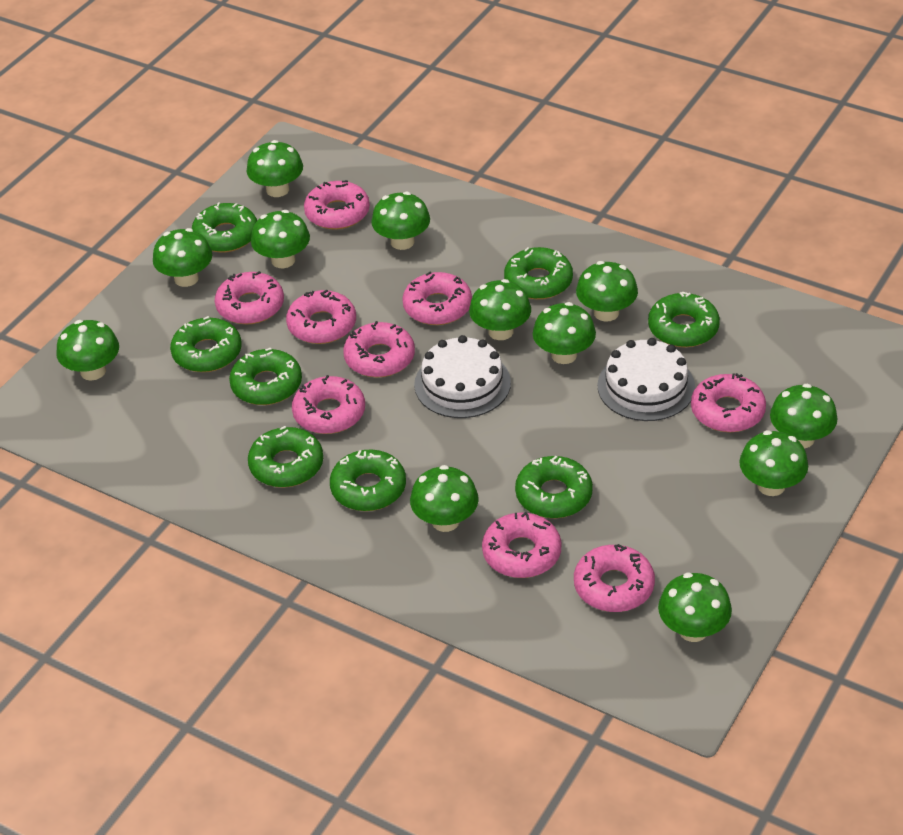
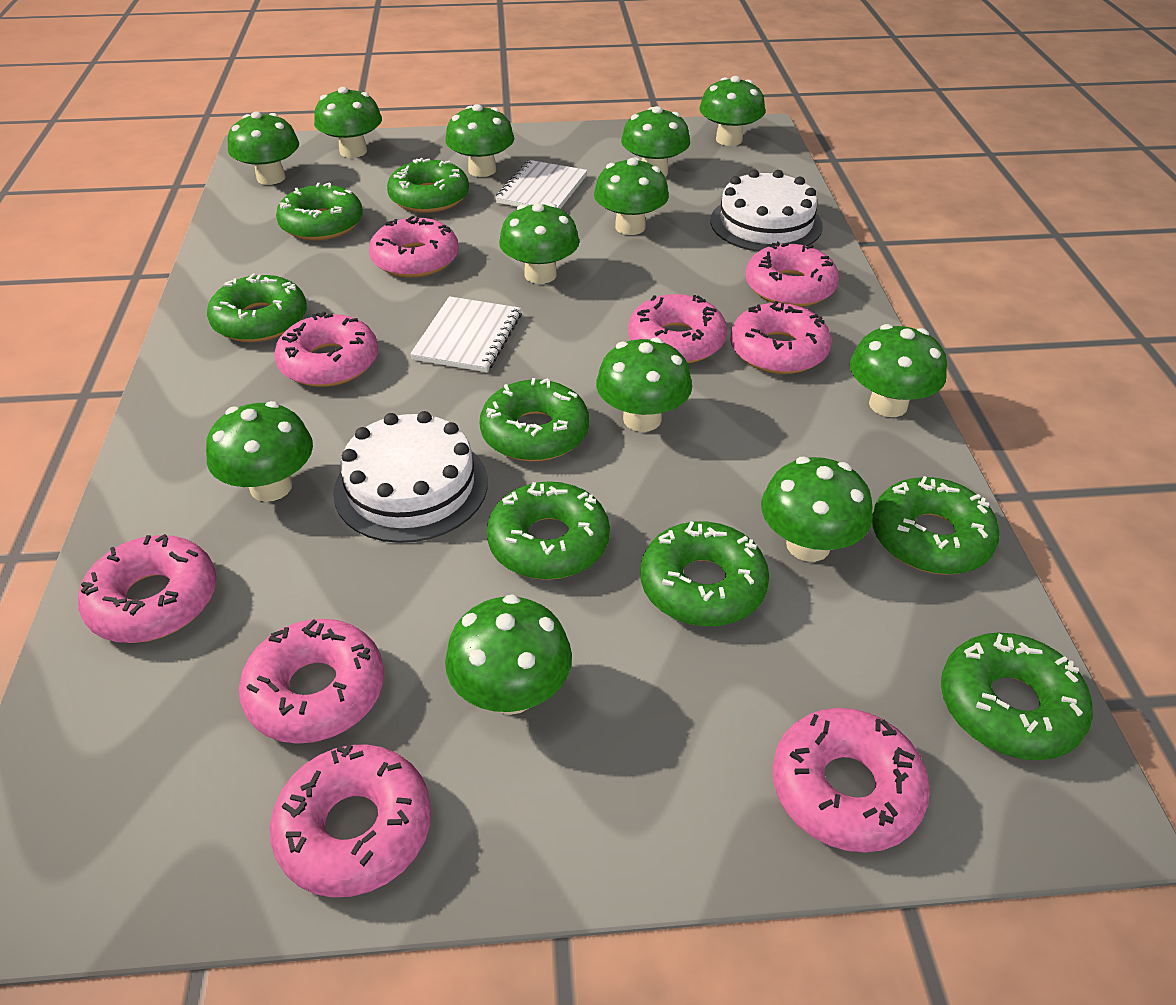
white notebook: none = 0 -> [410,296,522,372] [495,160,588,209] = 2

